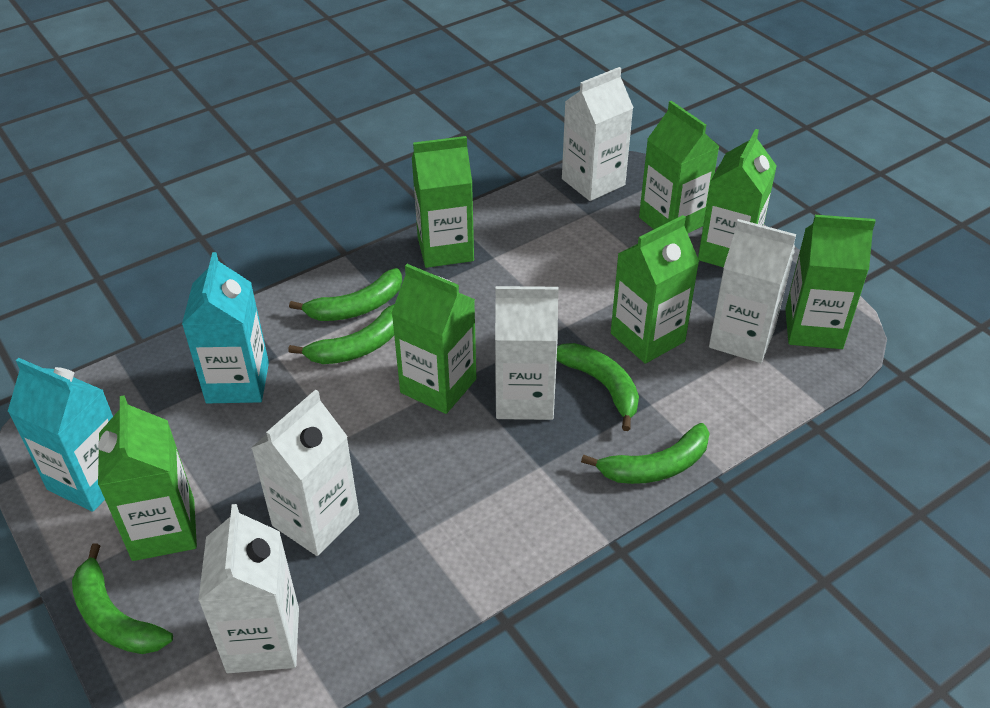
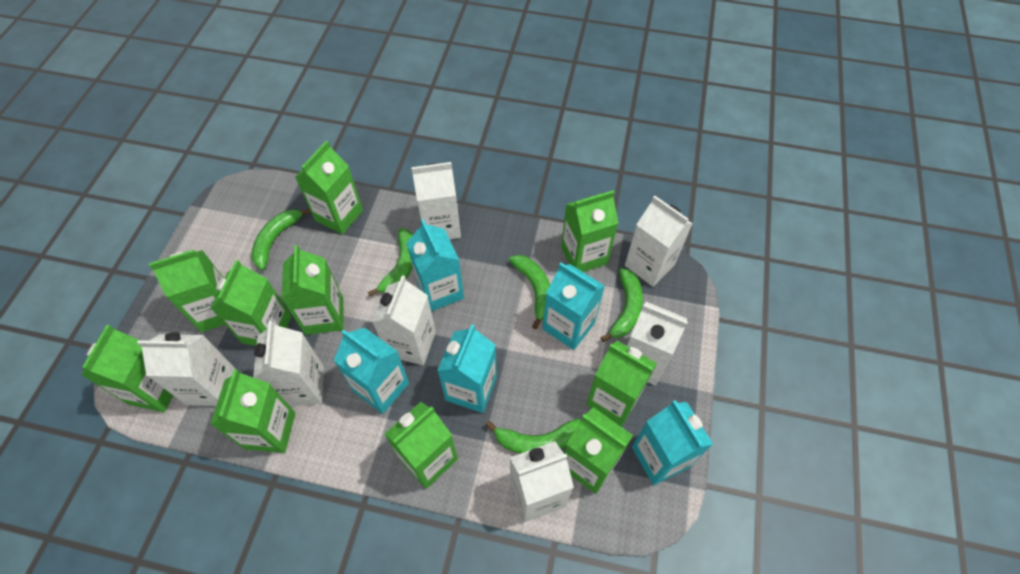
green carton: [98,395,197,561] [392,264,476,414] [412,136,474,268] [611,215,699,364] [639,101,720,233] [698,129,777,268] [785,215,876,349] = 7 -> [81,325,173,412] [149,250,225,332] [210,369,296,453] [211,260,291,346] [281,245,344,335] [295,141,363,235] [384,402,458,489] [561,190,618,272] [564,407,633,494] [586,340,657,426] = 10
turquoise carton: [8,358,113,512] [182,252,269,403] = 2 -> [334,328,409,414] [406,219,464,311] [437,324,497,413] [543,263,605,350] [632,400,713,485] = 5
white carton: [198,504,299,673] [251,390,359,556] [495,286,559,420] [562,67,634,201] [709,219,796,363] = 5 -> [137,332,236,406] [253,321,324,406] [372,275,436,365] [411,162,461,239] [510,441,574,522] [625,196,693,287] [627,302,688,385] = 7

